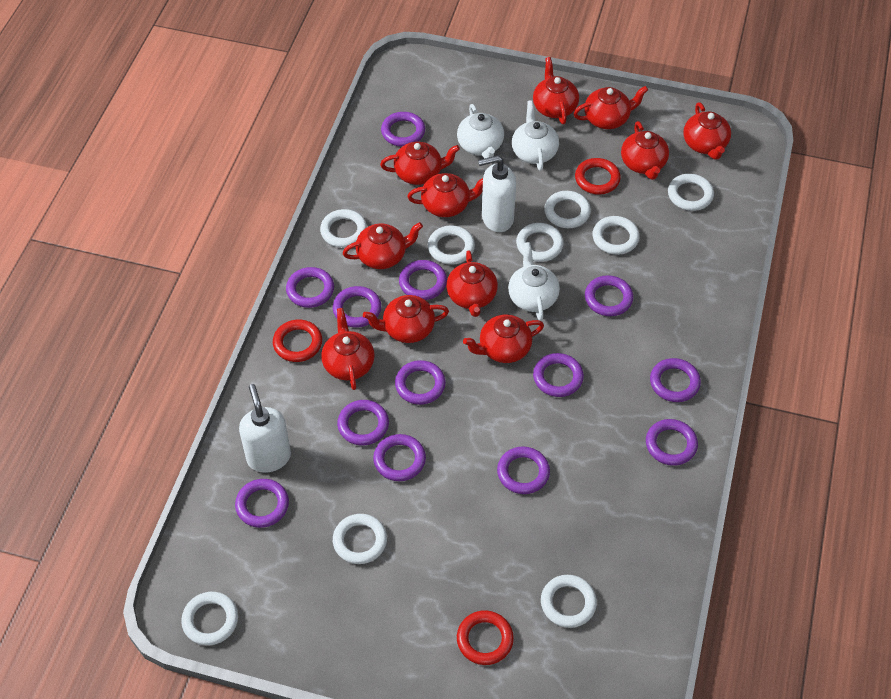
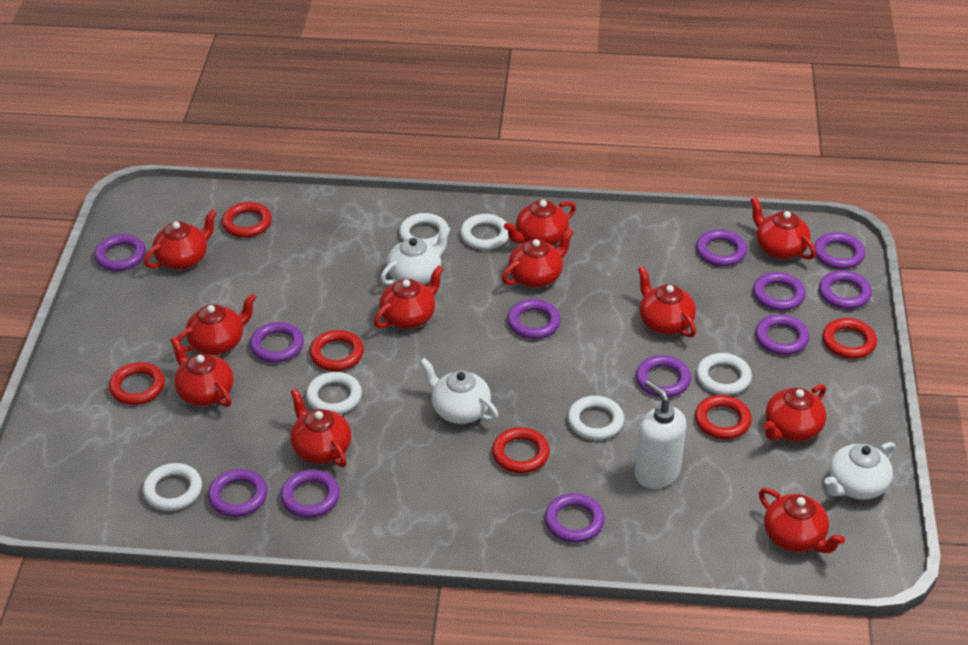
purple ring: [235,479,289,528] [286,267,334,308] [333,286,381,327] [337,400,389,446] [373,434,426,481] [381,112,425,147] [395,360,446,405] [399,260,447,300] [497,446,550,494] [533,353,584,397] [585,275,633,316] [646,419,698,466] [650,358,701,402] = 13 -> [94,234,146,271] [208,469,267,517] [250,322,304,363] [280,470,340,518] [507,299,561,339] [545,493,605,543] [636,355,691,397] [696,229,747,266] [753,272,806,311] [755,314,809,355] [814,232,865,269] [819,271,872,309] = 12
red ring: [273,320,322,362] [457,610,514,665] [575,158,621,195] = 3 -> [109,362,165,405] [222,202,272,238] [309,330,364,371] [492,427,550,473] [695,395,752,439] [822,318,877,359] = 6
white ring: [181,592,238,645] [320,209,367,248] [333,514,387,564] [428,225,475,265] [516,223,564,262] [541,575,597,628] [544,191,591,228] [593,216,640,255] [668,174,714,211] = 9 -> [143,463,202,511] [306,372,362,414] [399,213,449,246] [460,214,509,250] [568,396,624,440] [696,353,752,395] = 6
white soap dispenser: [239,384,291,473] [478,155,516,232] = 2 -> [635,380,686,489] = 1

